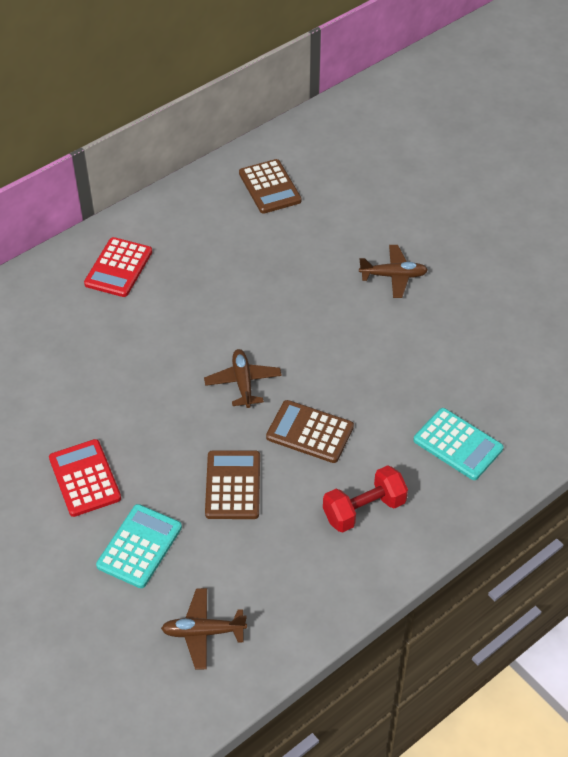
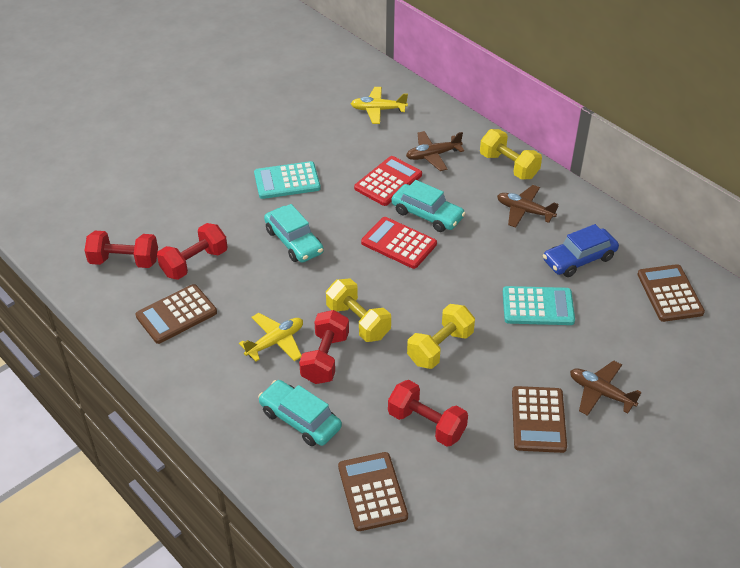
blue car: none = 0 -> [543,224,619,277] = 1
brown calculator: [205,450,260,519] [239,159,302,214] [266,400,354,463] = 3 -> [135,284,217,344] [338,452,408,531] [512,386,567,453] [637,264,705,322] = 4
red dumbbell: [323,465,408,533] = 1 -> [85,231,158,268] [157,223,228,280] [299,310,349,384] [388,380,468,447] = 4
turquoise car: none = 0 -> [258,380,342,446] [264,204,324,263] [391,180,466,232] = 3
yellow dumbbell: none = 0 -> [326,278,391,342] [407,304,475,369] [480,129,542,180] = 3
yellow plane: none = 0 -> [239,313,303,361] [351,87,408,124] = 2

